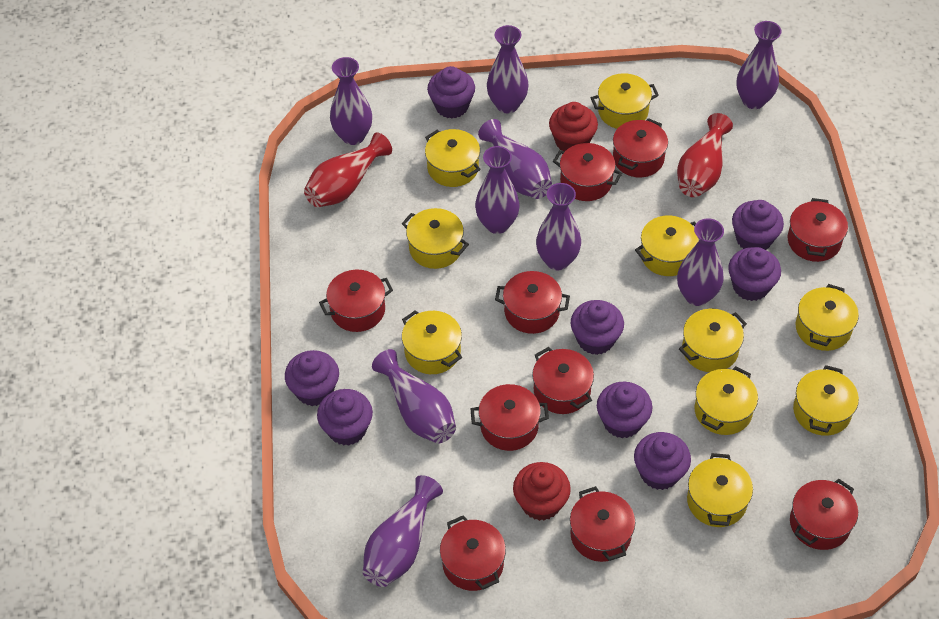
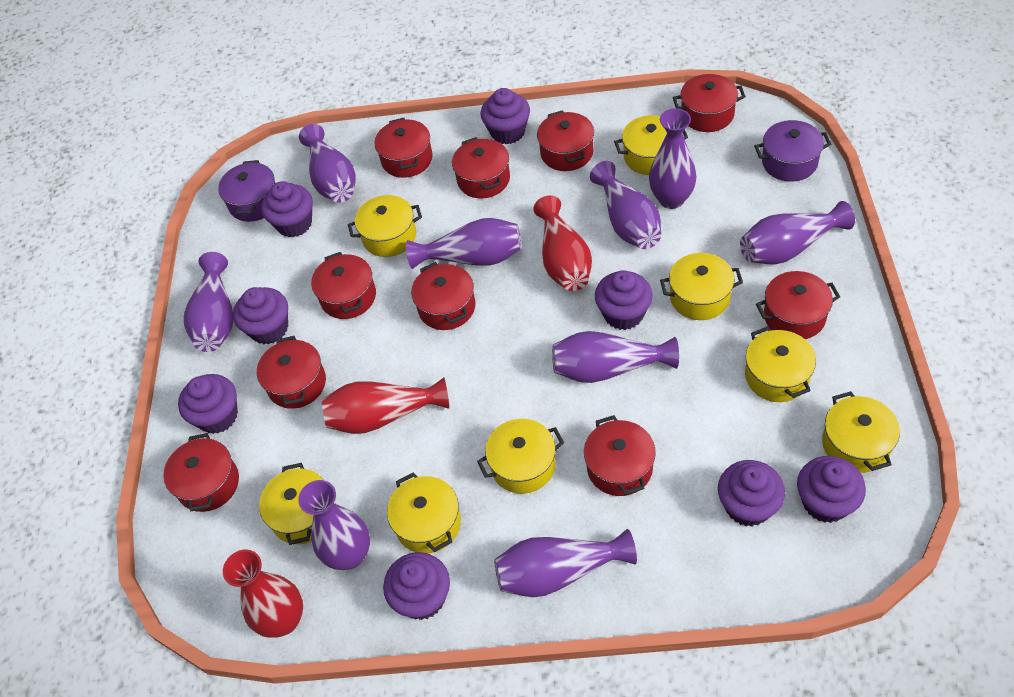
purple pot: none = 0 -> [218,160,275,222] [754,120,831,182] = 2
red cupcake: [513,462,571,521] [549,102,598,152] = 2 -> none = 0
red vase: [304,132,392,207] [677,113,733,197] = 2 -> [223,549,303,638] [322,378,449,434] [533,195,592,291] = 3
yellow pot: [402,208,469,269] [402,310,462,374] [425,129,481,187] [591,73,659,129] [635,216,699,276] [679,308,747,372] [687,453,753,527] [695,366,758,435] [793,365,859,436] [796,284,859,351] = 10 -> [259,463,324,545] [348,195,422,257] [387,472,461,553] [477,419,564,494] [614,115,688,175] [660,253,743,320] [745,326,816,402] [822,391,900,473] = 8

